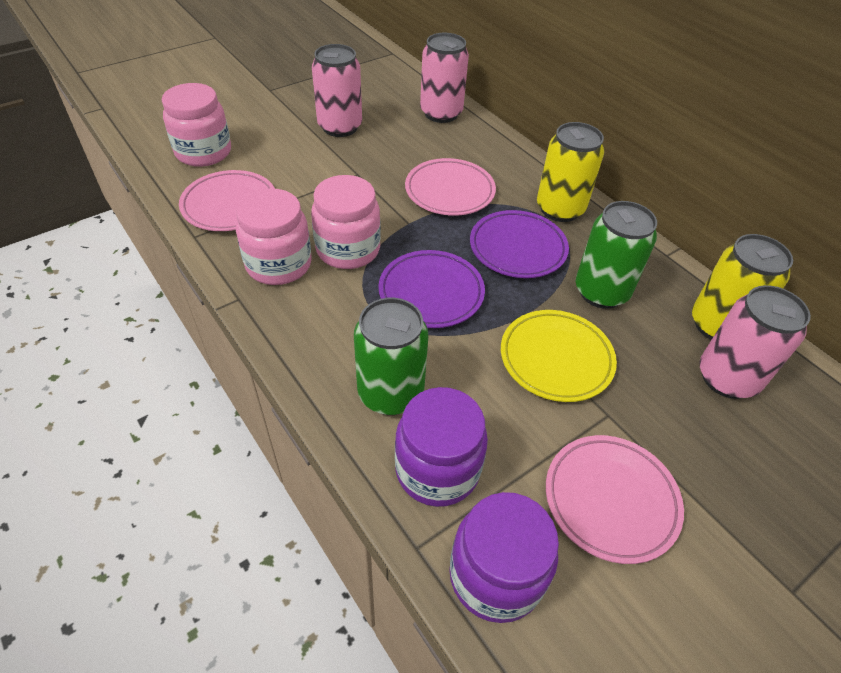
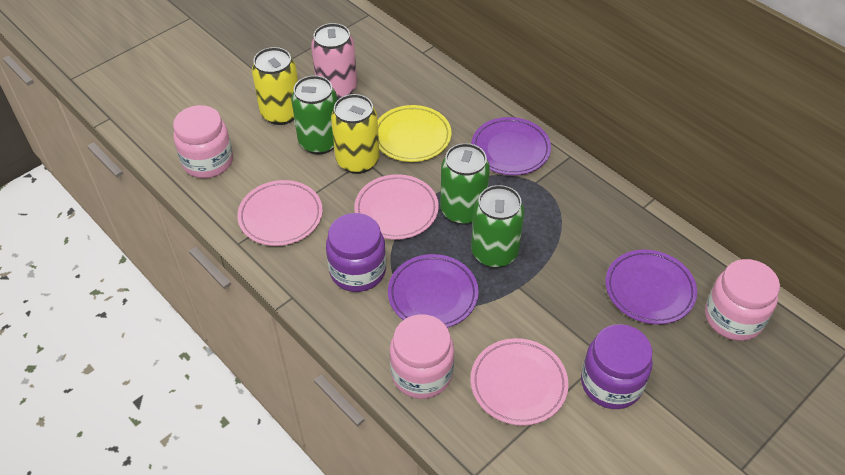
green can: [354,298,428,415] [576,201,657,309] = 2 -> [291,75,337,155] [440,143,490,225] [471,185,524,268] = 3
pink can: [312,44,362,137] [420,33,469,123] [700,285,811,399] = 3 -> [311,23,357,100] = 1
purple plate: [378,250,485,328] [470,210,569,278] = 2 -> [388,254,479,328] [471,117,551,175] [605,250,697,324] = 3

